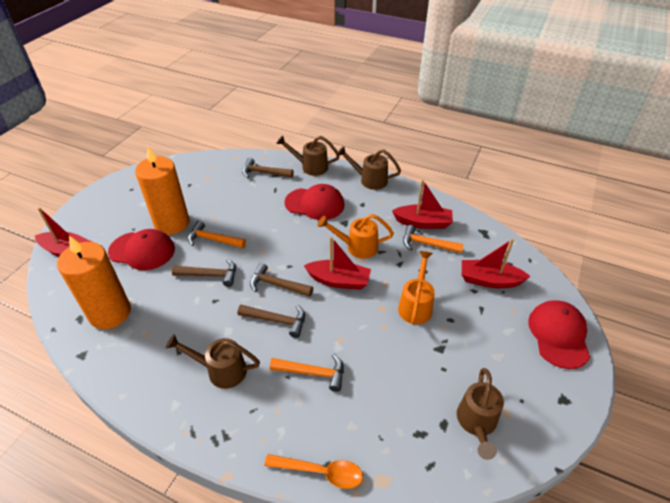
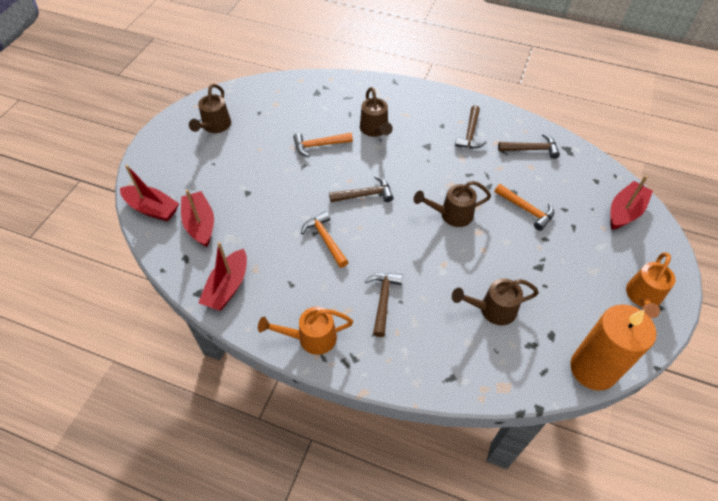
orange candle: [57,235,131,329] [135,146,190,235] = 2 -> [570,304,656,391] = 1
orange spoon: [264,454,363,489] = 1 -> none = 0
red cap: [108,229,175,270] [285,184,344,220] [528,301,590,369] = 3 -> none = 0

